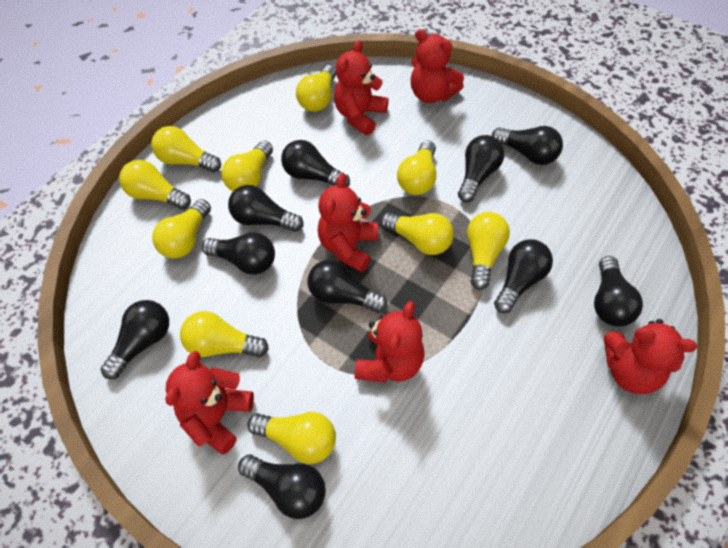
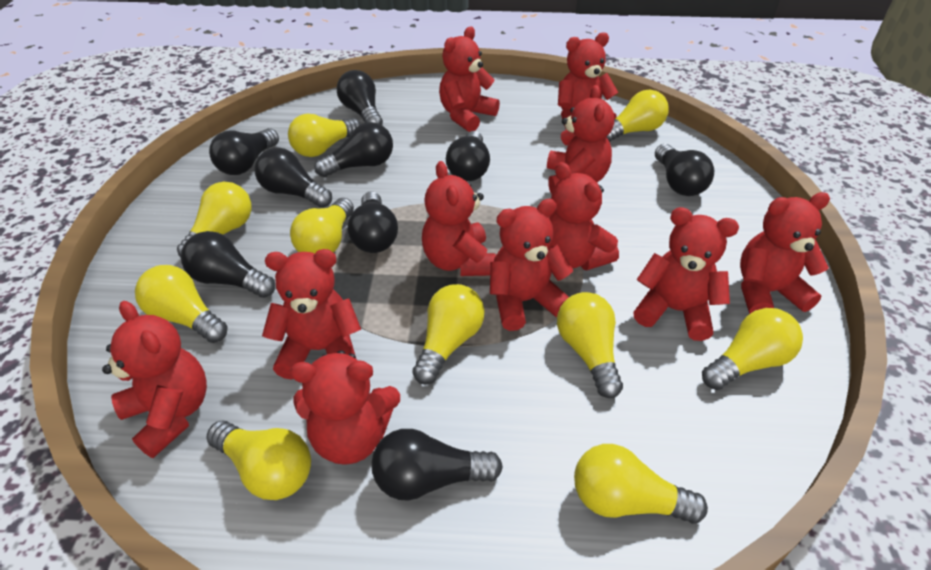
black light bulb: [101,300,169,379] [202,232,275,275] [228,185,303,232] [238,455,326,519] [281,140,350,187] [308,260,387,313] [458,135,504,202] [492,126,563,165] [494,239,553,313] [594,256,643,326] = 10 -> [181,231,275,298] [209,128,279,175] [255,148,332,208] [314,122,393,177] [337,70,383,125] [348,191,398,253] [372,429,503,501] [446,131,490,181] [655,144,714,196] = 9
red teddy bear: [165,351,254,455] [318,173,378,272] [334,40,388,135] [354,301,424,383] [411,29,464,103] [603,319,697,394] = 6 -> [102,301,207,458] [262,249,361,380] [290,350,400,465] [422,161,496,276] [439,26,500,132] [490,199,573,331] [547,85,614,194] [548,162,619,270] [558,32,618,130] [633,207,739,341] [740,192,830,314] = 11

